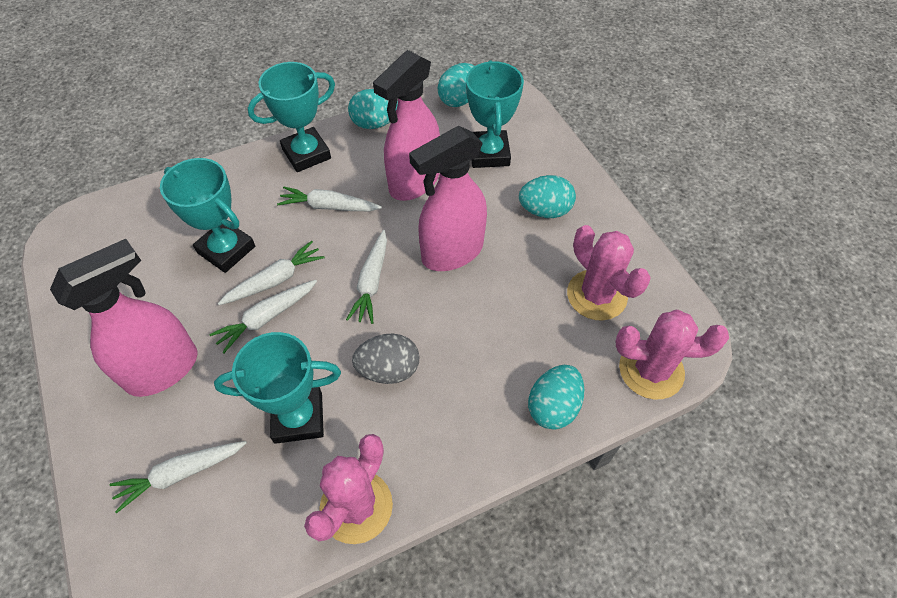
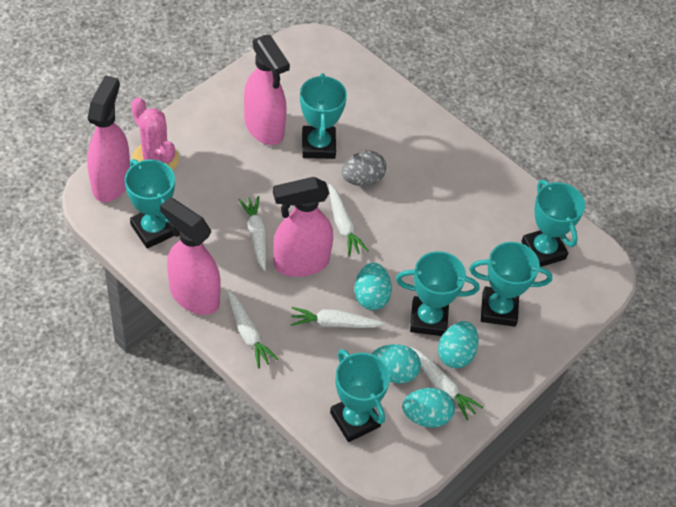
pink cactus: [304,434,393,544] [567,225,651,321] [616,310,729,400] = 3 -> [131,97,179,170] = 1
pink spray bottle: [50,239,197,397] [373,50,440,201] [409,126,487,271] = 3 -> [87,75,130,202] [160,197,221,315] [244,35,290,145] [273,177,333,277] = 4
turquoise trophy: [160,158,255,273] [214,332,341,444] [248,62,335,172] [466,60,524,168] = 4 -> [125,159,175,249] [300,73,347,159] [330,349,390,442] [396,251,479,336] [469,242,552,327] [521,180,585,267] = 6

